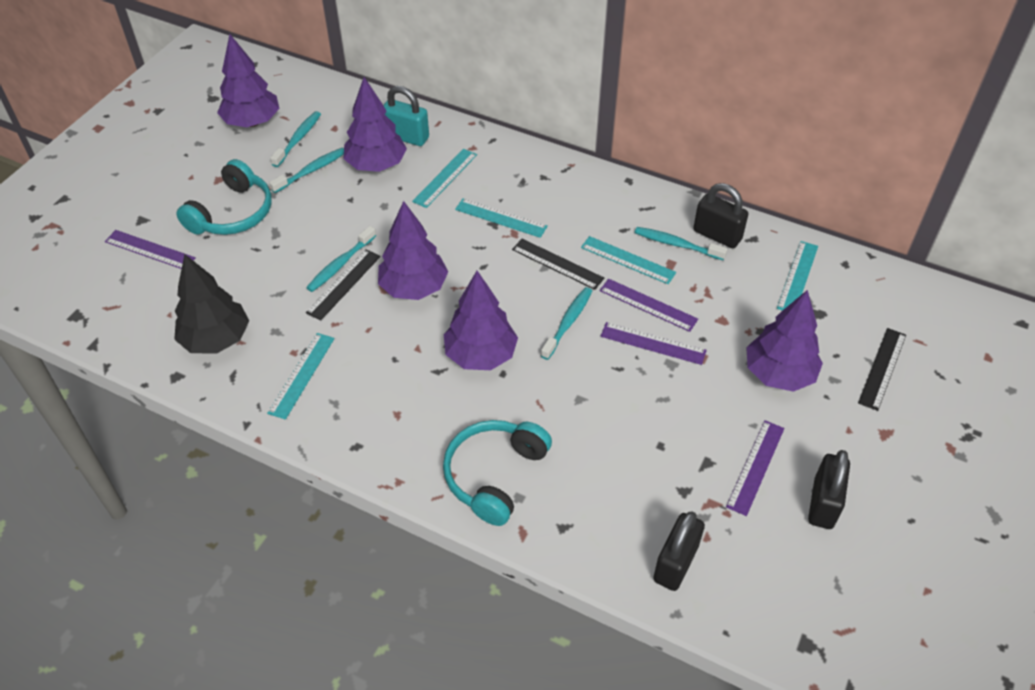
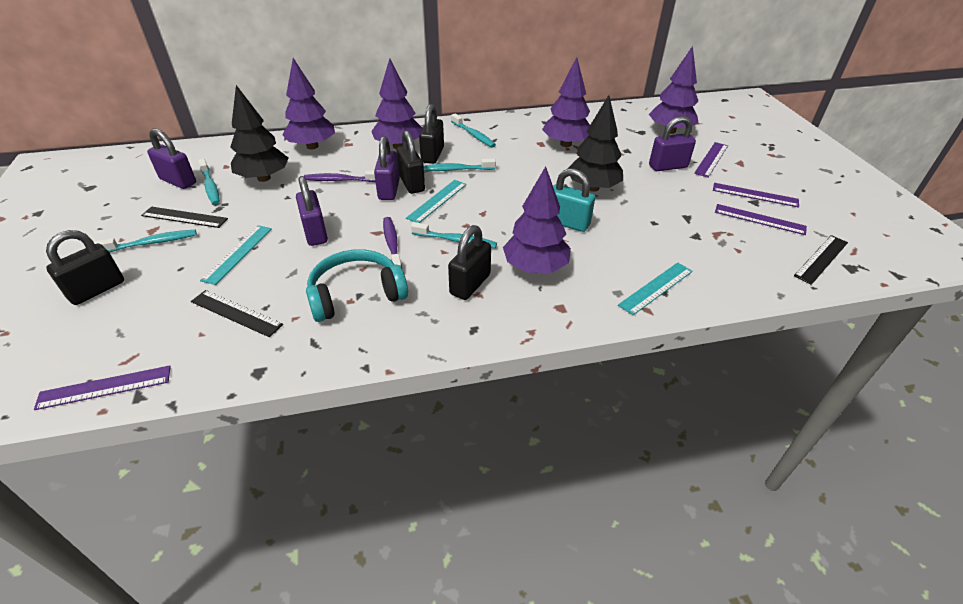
black padlock: [653,511,705,591] [693,183,749,248] [808,450,850,529] = 3 -> [46,230,124,305] [396,130,425,194] [419,104,444,164] [448,225,491,300] = 4
black tree: [174,254,249,354] = 1 -> [230,85,289,182] [568,95,623,192] = 2
purple padlock: none = 0 -> [147,128,196,189] [296,176,328,246] [374,136,400,200] [649,116,696,171] = 4
purple toothbrush: none = 0 -> [304,171,375,182] [383,217,402,268] = 2
turquoise headphones: [176,159,272,235] [443,420,552,526] = 2 -> [306,249,408,322] = 1
turquoise ruler: [267,333,335,420] [412,149,477,208] [455,198,548,238] [581,236,676,284] [777,241,818,311] = 5 -> [200,225,272,285] [406,180,467,223] [618,262,693,315] = 3

